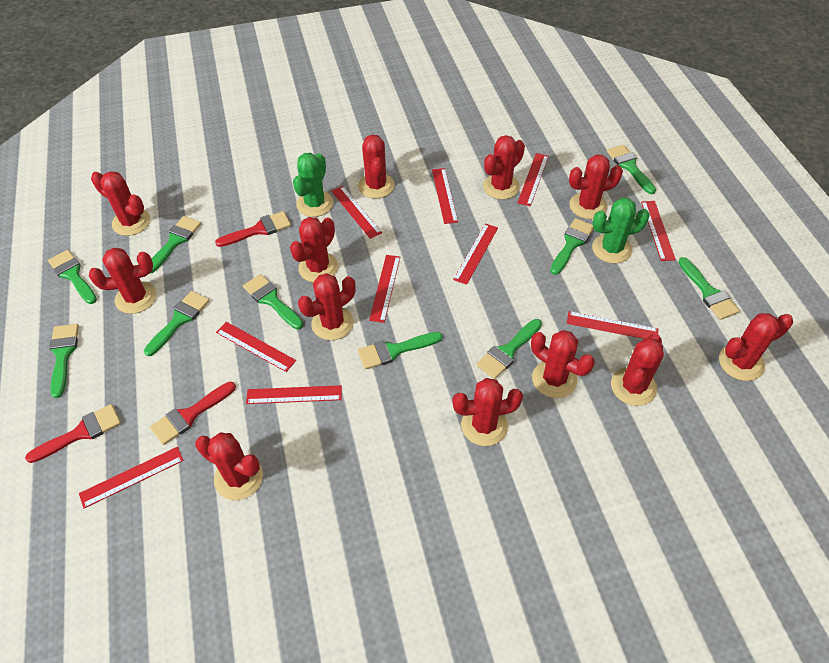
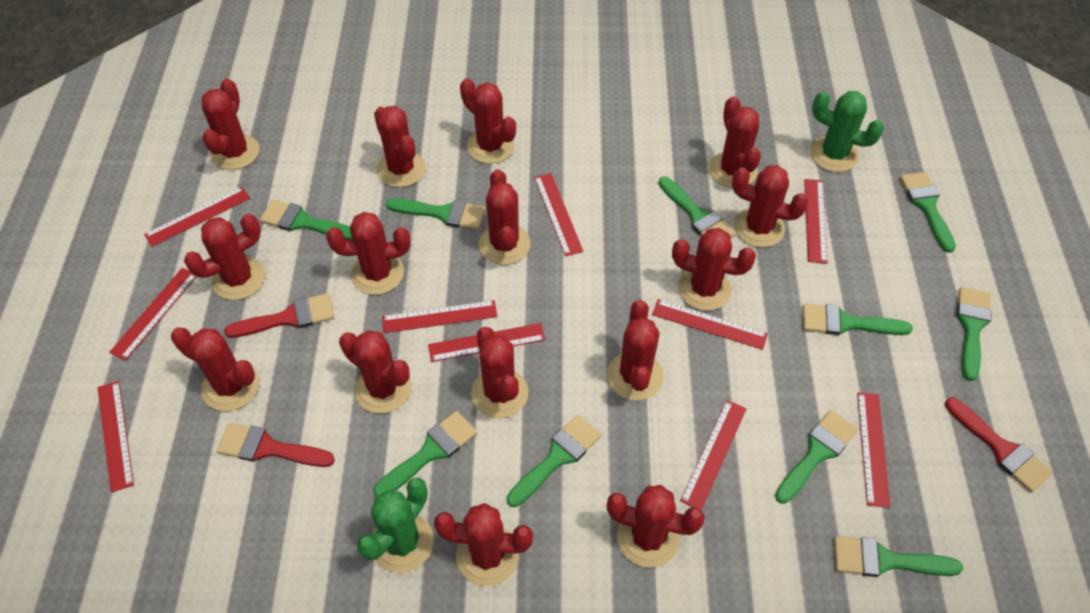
red cactus: [89,248,157,314] [91,171,150,236] [195,432,263,500] [290,217,338,282] [298,273,355,340] [358,135,395,199] [452,378,523,446] [483,135,525,200] [531,330,595,398] [569,154,623,219] [611,334,664,406] [719,313,793,381] = 12 -> [171,327,259,411] [184,214,265,300] [201,79,260,170] [326,212,411,295] [339,330,412,413] [374,106,426,187] [434,503,533,586] [460,78,516,164] [471,327,528,418] [479,169,530,265] [607,300,664,401] [607,485,705,568] [672,228,756,311] [709,96,761,188] [732,165,809,247] = 15

